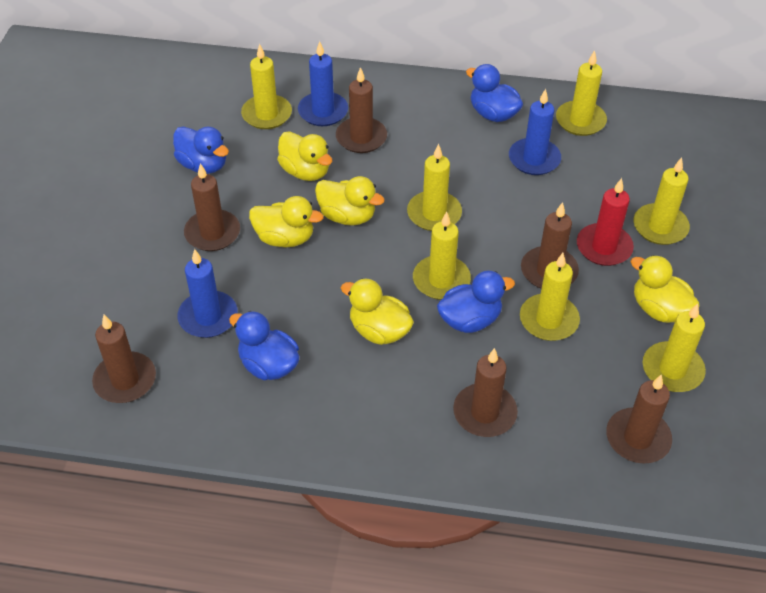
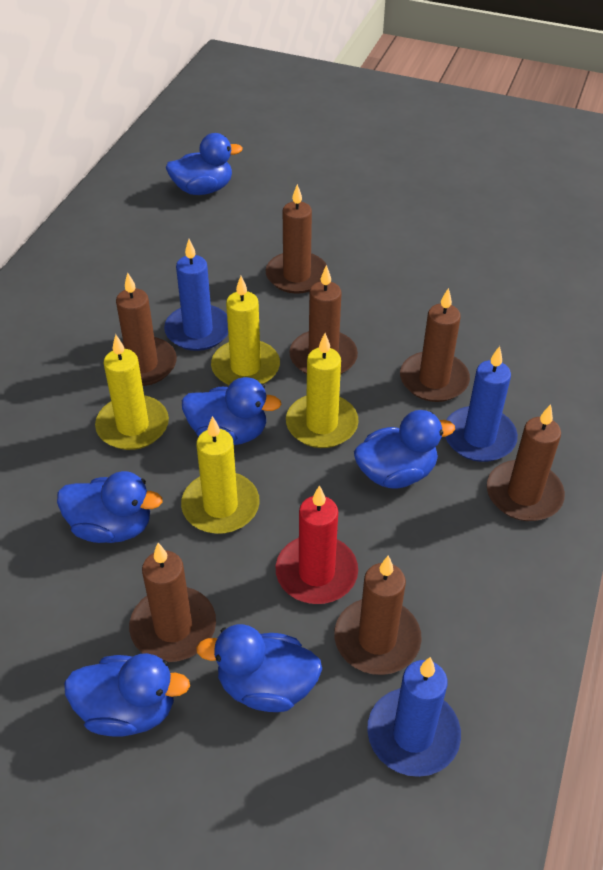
blue duck: [173,126,229,174] [229,311,300,380] [437,270,515,333] [466,64,523,122] = 4 -> [57,471,162,543] [64,653,190,737] [166,133,243,195] [182,377,282,445] [196,624,322,712] [354,410,455,489] = 6
brown candle: [92,315,156,403] [184,163,240,251] [336,67,387,153] [453,348,518,437] [521,202,579,289] [606,375,672,464] = 6 -> [112,273,177,386] [129,543,216,662] [266,184,326,294] [289,265,358,375] [334,555,422,675] [400,288,470,402] [487,404,565,521] = 7
yellow candle: [241,44,292,129] [407,144,462,231] [413,211,471,300] [520,253,580,341] [556,50,607,136] [633,157,690,245] [642,304,706,392] = 7 -> [95,334,169,450] [181,416,260,534] [211,276,280,385] [286,333,359,448] = 4
yellow duck: [249,196,324,247] [277,131,332,181] [315,176,385,226] [341,278,414,345] [630,255,700,323] = 5 -> none = 0

